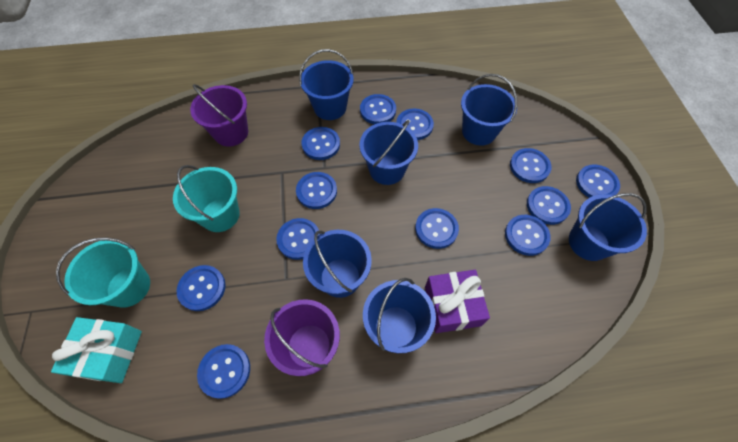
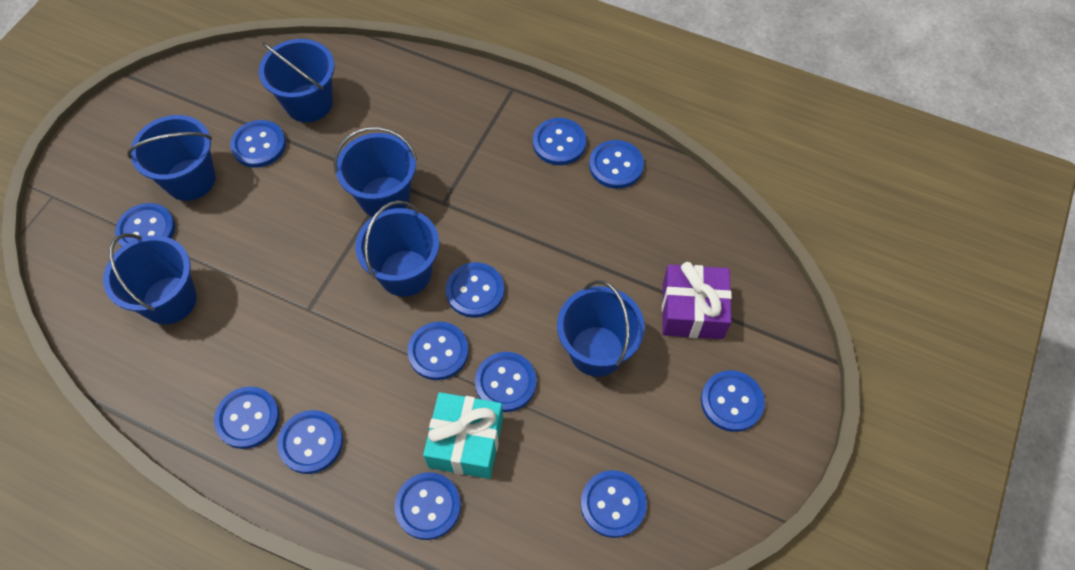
purple bucket: [190,84,248,147] [264,299,340,376] = 2 -> none = 0
turquoise bucket: [56,237,150,308] [173,165,240,232] = 2 -> none = 0

